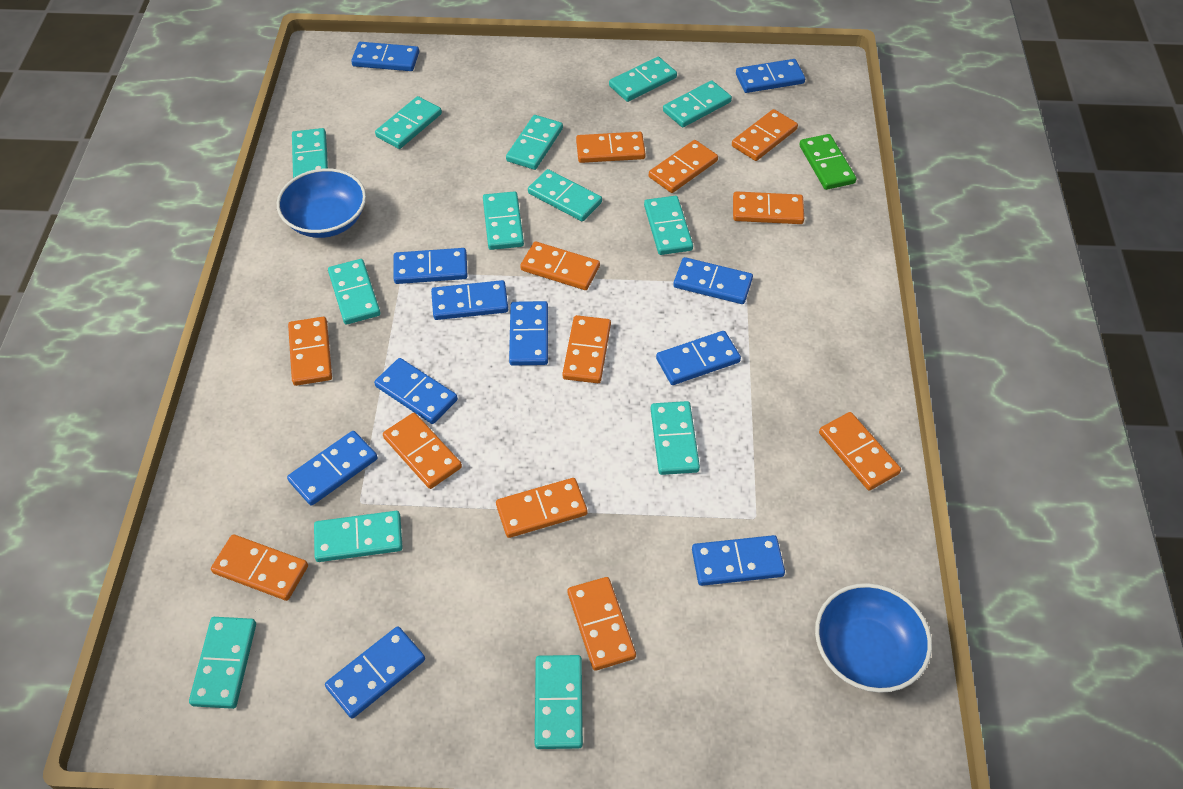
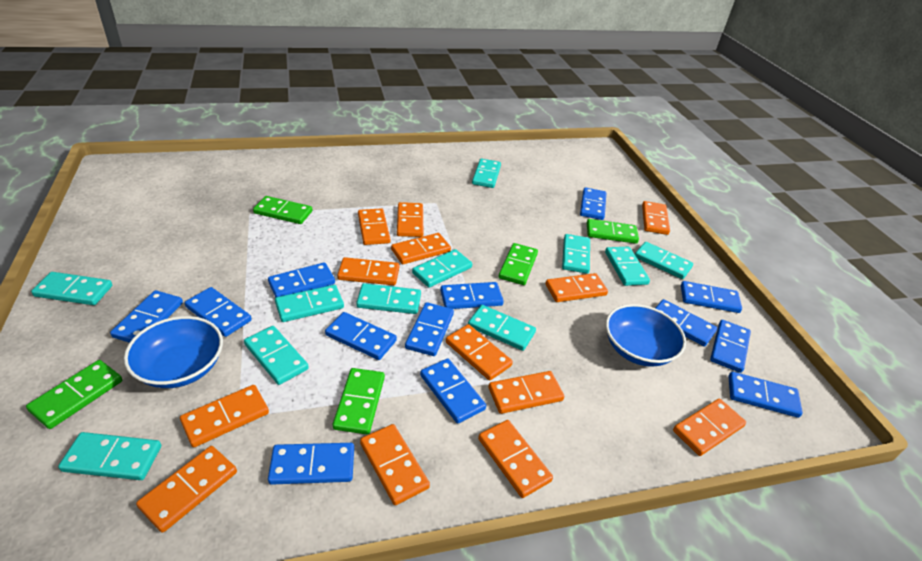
blue domino: [287,431,378,506] [325,626,425,719] [351,42,419,71] [374,358,458,424] [393,248,467,284] [431,280,508,320] [509,301,548,366] [656,331,741,385] [673,257,753,304] [692,535,785,586] [736,59,805,93] = 11 -> [110,290,183,343] [185,287,252,337] [268,262,335,298] [268,443,354,485] [325,312,397,360] [405,302,454,356] [420,358,486,424] [440,282,504,309] [580,187,606,220] [656,299,717,346] [681,281,742,313] [710,320,751,373] [729,372,803,418] = 13
green domino: [799,134,856,190] = 1 -> [26,360,122,429] [253,196,312,224] [333,368,385,434] [499,243,538,285] [587,219,639,244] = 5
orange domino: [211,534,308,601] [288,317,332,386] [383,413,462,489] [496,478,587,538] [520,241,600,290] [562,315,611,383] [568,577,636,671] [576,132,646,163] [649,140,718,193] [732,109,798,161] [733,191,804,224] [819,412,901,491] = 12 -> [136,446,237,533] [180,385,269,447] [337,257,399,285] [358,208,390,245] [360,424,430,505] [391,233,451,264] [397,202,423,237] [446,324,513,381] [478,420,553,498] [488,371,564,414] [545,273,608,302] [642,201,670,235] [673,399,746,456] = 13
turquoise domino: [189,617,256,709] [292,128,328,178] [314,511,403,562] [328,259,380,325] [375,96,442,149] [483,191,524,250] [506,115,563,170] [528,169,602,221] [535,655,583,749] [609,57,677,102] [644,196,693,255] [651,401,700,475] [663,80,732,127] = 13 -> [31,272,112,305] [58,432,161,480] [244,326,309,385] [275,285,344,322] [356,283,421,314] [412,249,472,288] [468,305,536,351] [472,159,501,188] [562,234,590,274] [605,247,650,286] [635,242,693,279] = 11

